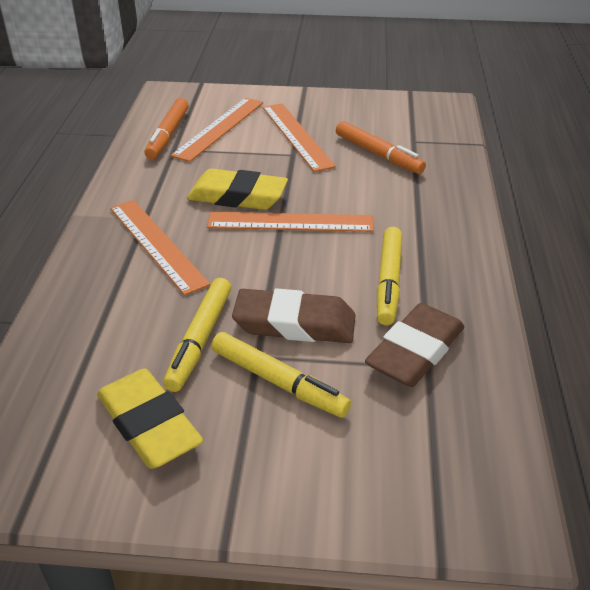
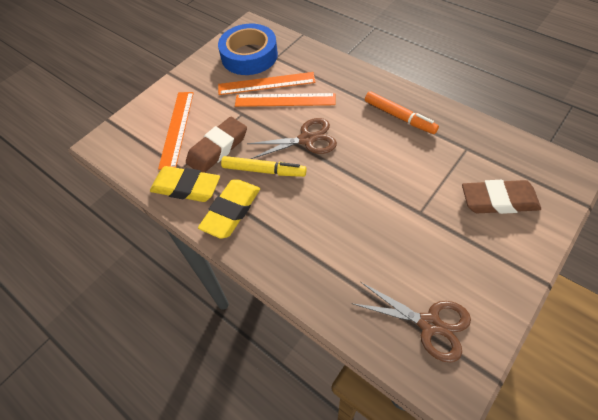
blue tape: none = 0 -> [218,24,278,75] = 1
brown scissors: none = 0 -> [247,118,337,159] [351,282,471,363] = 2
orange marker: [144,98,189,159] [336,121,426,174] = 2 -> [365,91,439,134] = 1
orange ruler: [110,200,210,296] [171,98,263,162] [207,212,374,232] [263,103,336,172] = 4 -> [158,92,194,170] [218,72,316,95] [235,93,335,107] = 3
yellow marker: [163,278,231,392] [211,332,351,418] [377,227,402,325] = 3 -> [221,156,307,177] = 1

